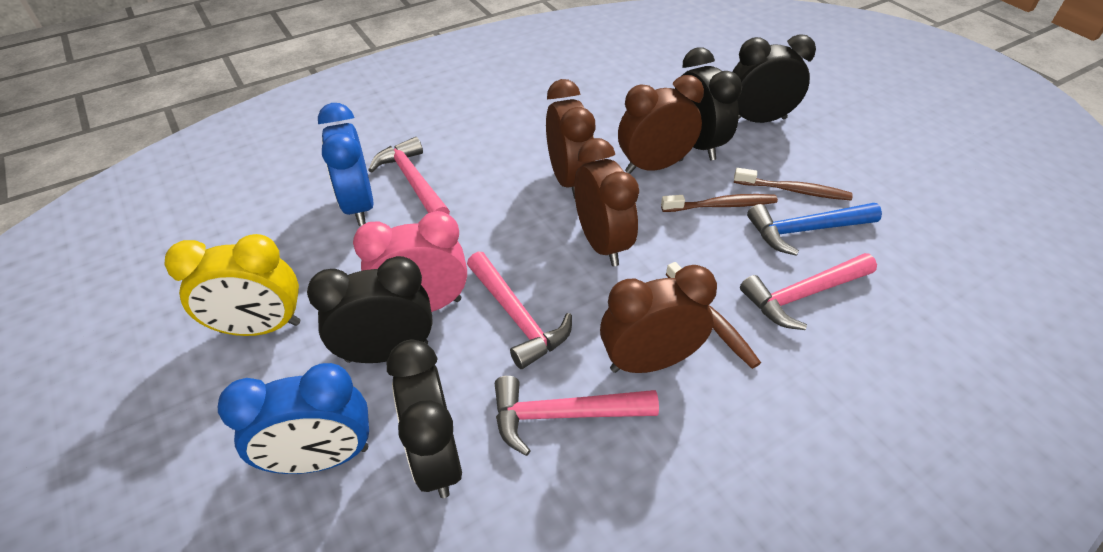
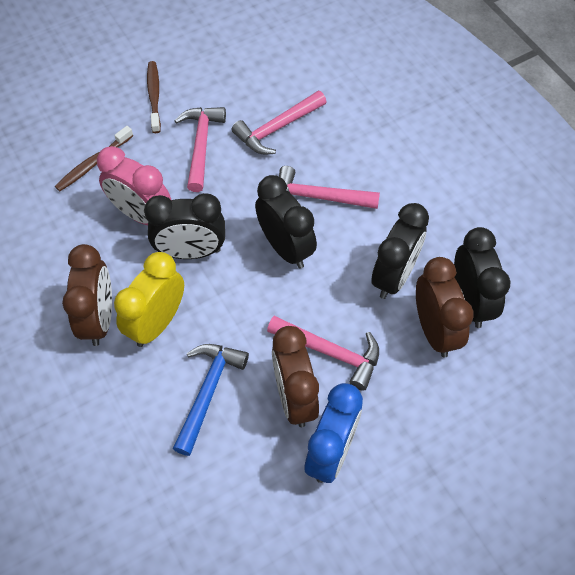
blue clock: [218,363,369,474] [318,103,374,226] = 2 -> [305,383,363,483] = 1
brown clock: [546,79,596,199] [574,138,639,266] [600,265,717,373] [618,75,704,174] = 4 -> [62,244,112,346] [272,326,319,427] [416,257,474,357] = 3
brown toothbrush: [661,194,778,212] [666,262,761,369] [734,168,853,200] = 3 -> [55,126,133,191] [147,61,161,133] = 2

